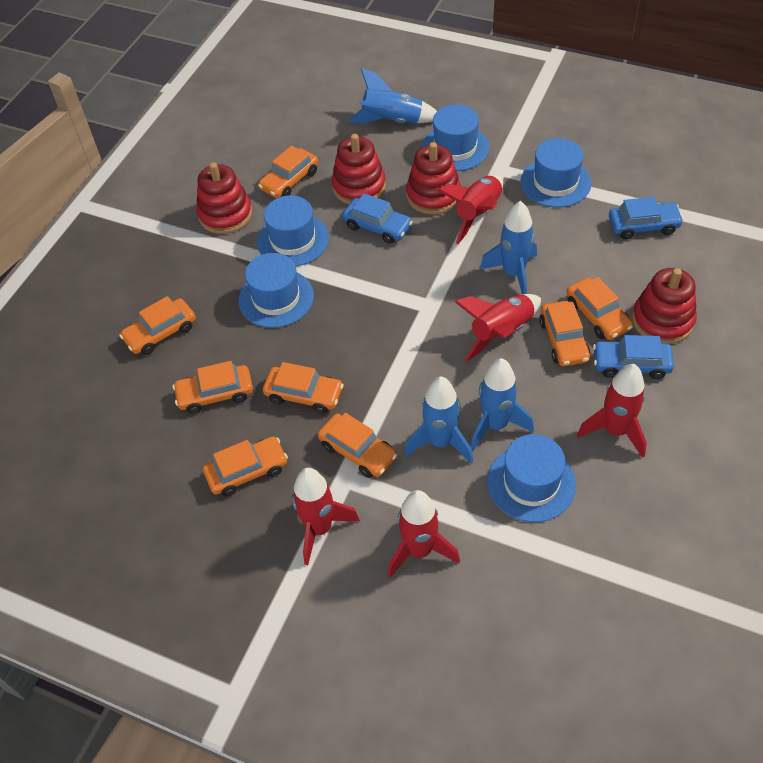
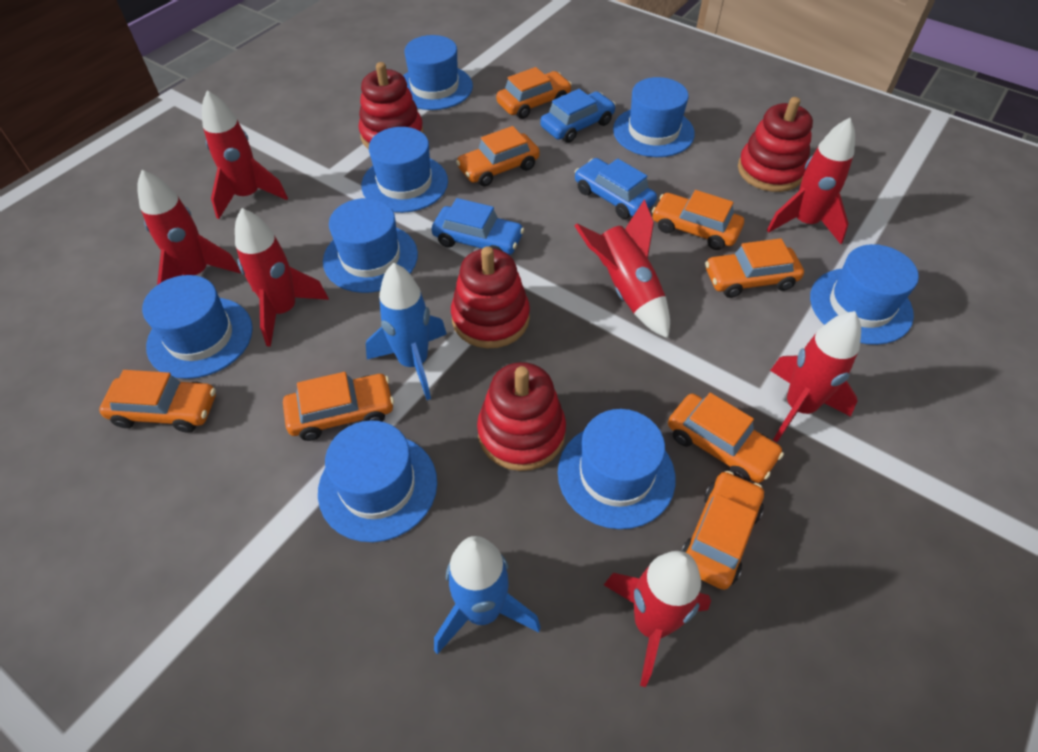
blue hat: [239,253,314,328] [257,195,329,266] [422,105,489,171] [487,434,576,522] [520,138,592,208] = 5 -> [142,275,253,379] [318,420,437,542] [323,198,418,293] [361,127,448,213] [403,35,473,110] [558,409,676,529] [613,77,695,157] [810,244,919,345] = 8
blue rocket: [349,68,437,123] [405,377,473,463] [471,358,534,451] [480,201,537,294] = 4 -> [366,263,447,400] [434,536,541,654] = 2
red rocket: [292,468,360,565] [388,490,460,578] [438,175,503,244] [454,294,541,362] [577,364,647,458] = 5 -> [137,170,241,285] [202,90,288,219] [235,208,329,347] [575,199,670,338] [604,551,711,687] [767,118,855,244] [770,311,861,442] = 7

